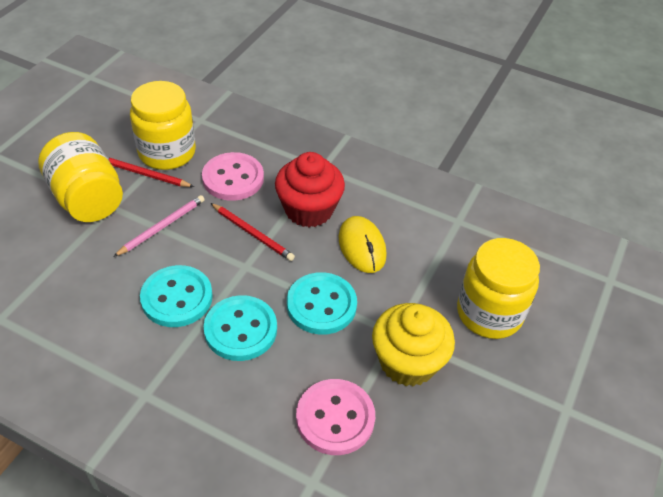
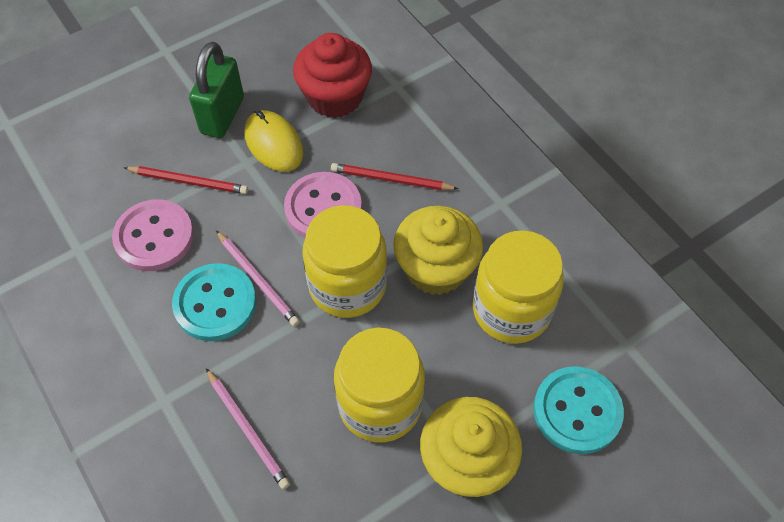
green padlock: none = 0 -> [189,42,244,138] = 1
pink pencil: [113,195,205,257] = 1 -> [206,368,290,489] [216,230,300,326] = 2
turquoise button: [140,265,213,327] [204,295,277,361] [287,272,357,335] = 3 -> [172,263,256,341] [533,366,624,454] = 2
yellow cupcake: [372,303,455,387] = 1 -> [393,206,483,295] [420,397,522,497] = 2

